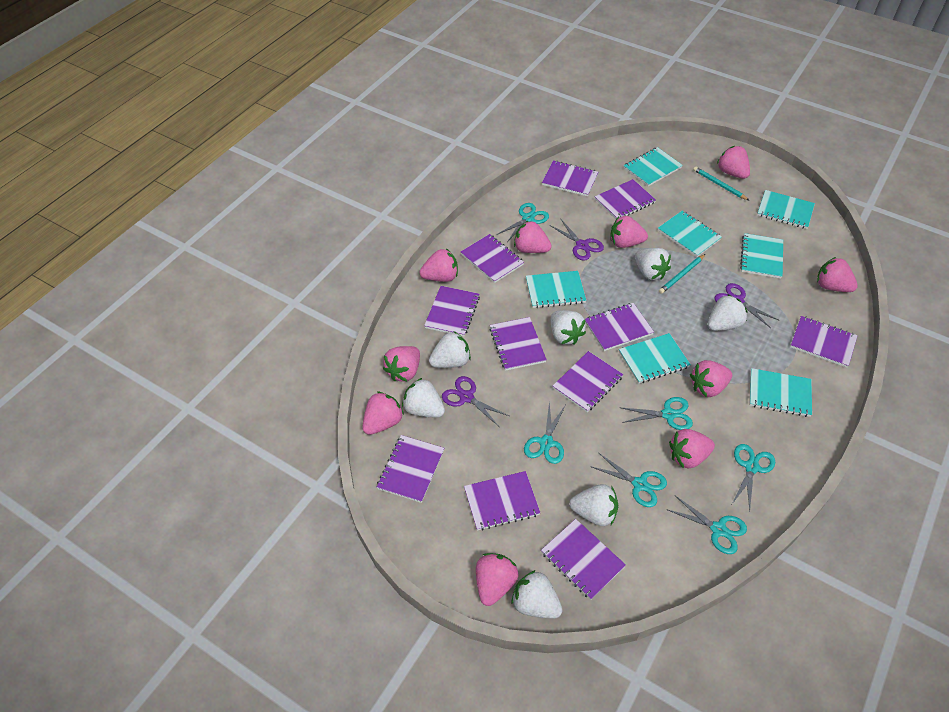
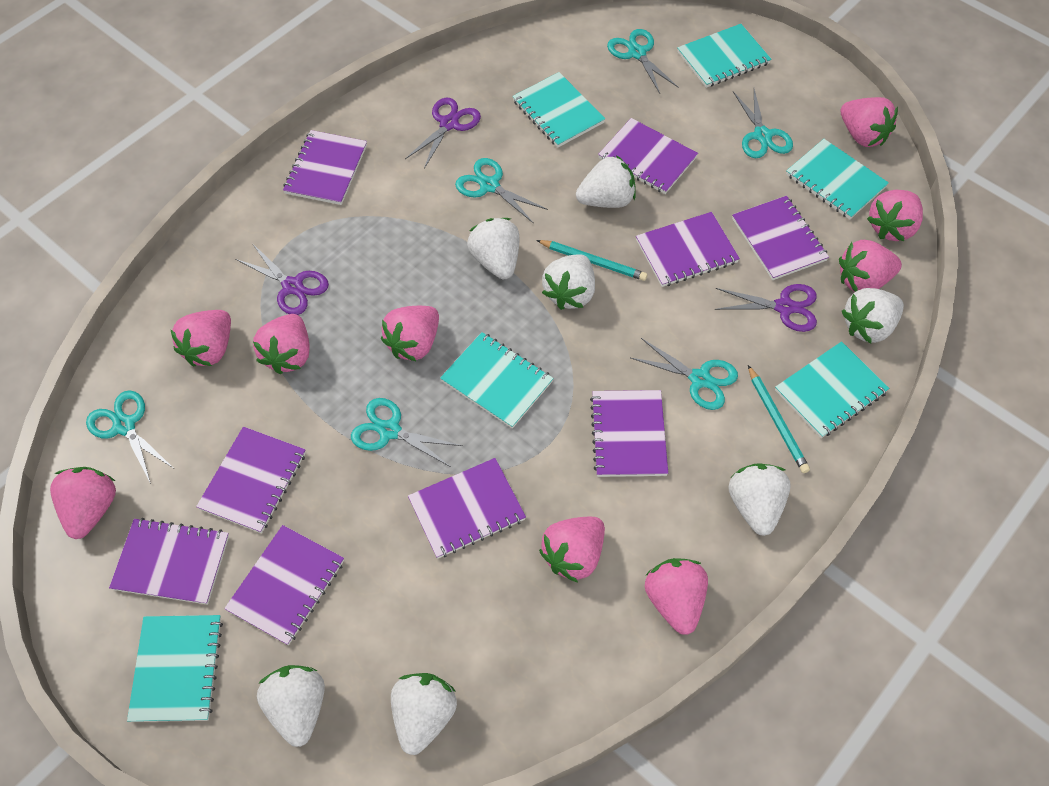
pink strawberry: [362,391,404,435] [383,346,420,382] [419,248,458,282] [476,553,518,606] [514,220,552,253] [610,216,648,248] [669,429,715,468] [690,360,732,397] [717,146,750,179] [817,257,858,292] = 10 -> [50,467,116,539] [170,310,231,366] [253,314,310,374] [381,306,439,362] [539,517,605,583] [645,558,708,635] [839,240,902,292] [840,97,898,147] [867,190,923,241] = 9
purple notebook: [377,435,444,503] [424,286,480,336] [461,234,524,283] [464,471,540,531] [489,317,547,371] [541,519,626,600] [542,161,598,197] [553,351,623,412] [585,303,654,351] [595,179,656,219] [790,316,858,368] = 11 -> [109,518,229,605] [196,427,306,533] [224,525,344,645] [283,130,367,205] [408,458,526,559] [590,390,668,477] [598,118,698,194] [636,212,740,287] [732,196,829,280] = 9
turquoise notebook: [526,271,586,308] [619,333,691,384] [624,147,683,186] [658,211,722,257] [740,233,783,279] [749,368,812,417] [757,190,815,229] = 7 -> [127,615,223,722] [440,332,554,429] [512,72,605,147] [677,24,771,88] [775,341,889,438] [786,139,889,219] = 6

